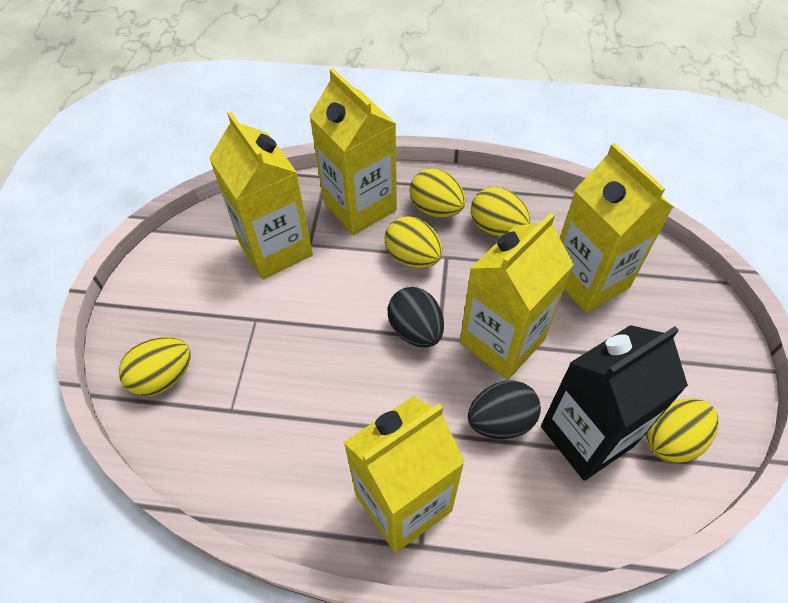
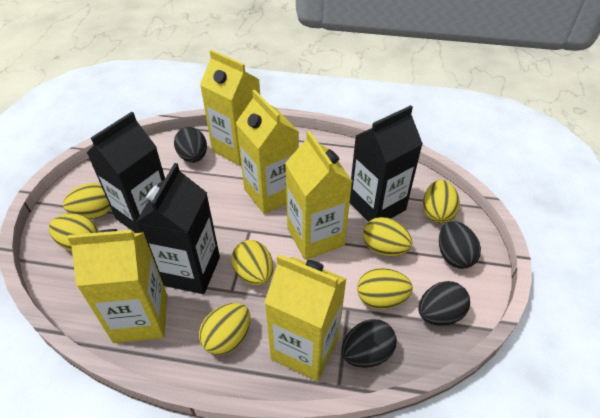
black carton: [541,325,688,481] = 1 -> [87,112,165,233] [136,163,220,294] [350,105,423,222] = 3
black egg: [388,287,444,348] [468,380,541,439] = 2 -> [174,127,207,163] [342,319,397,368] [418,281,470,326] [439,221,481,269] = 4
yellow egg: [119,337,191,396] [385,216,443,268] [410,168,466,217] [471,187,530,236] [646,398,719,464] = 5 -> [49,213,99,251] [63,183,111,219] [199,303,250,355] [231,240,273,286] [357,268,413,309] [363,217,412,256] [423,180,460,223] = 7

